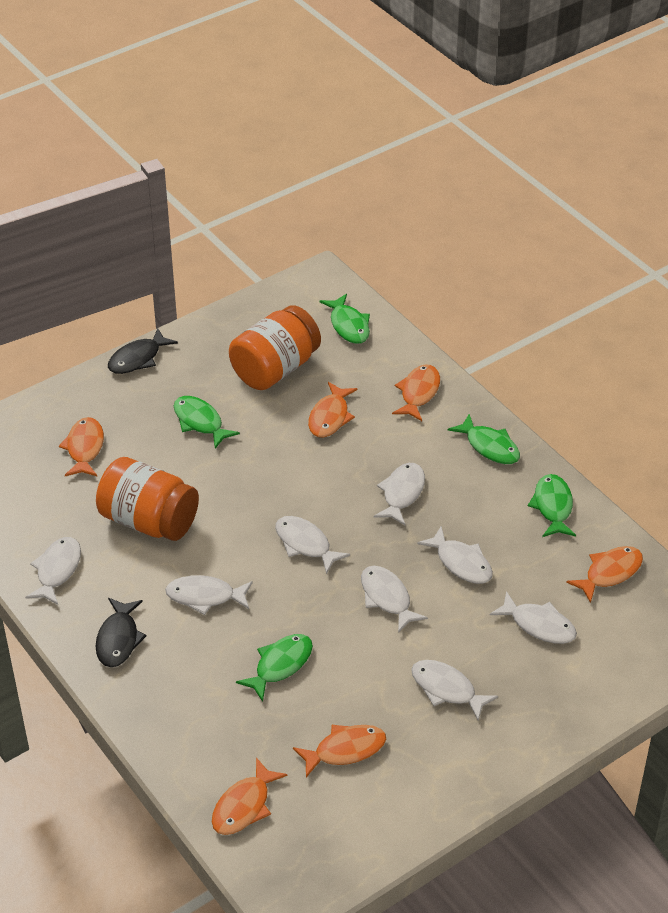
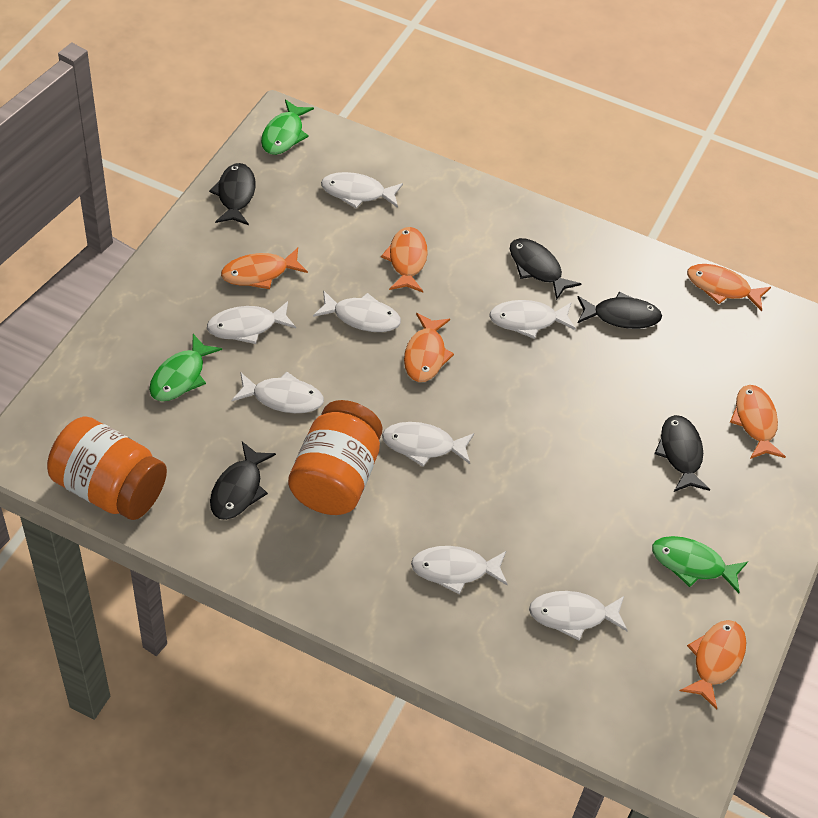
black fish: [95,598,147,667] [108,328,178,374] = 2 -> [209,163,255,225] [210,442,276,520] [510,238,581,300] [577,291,662,329] [654,415,710,492] = 5
green fish: [174,396,240,449] [236,634,313,702] [320,294,370,344] [448,414,520,464] [528,474,576,537] = 5 -> [149,334,222,401] [261,99,314,155] [652,536,748,593] = 3

